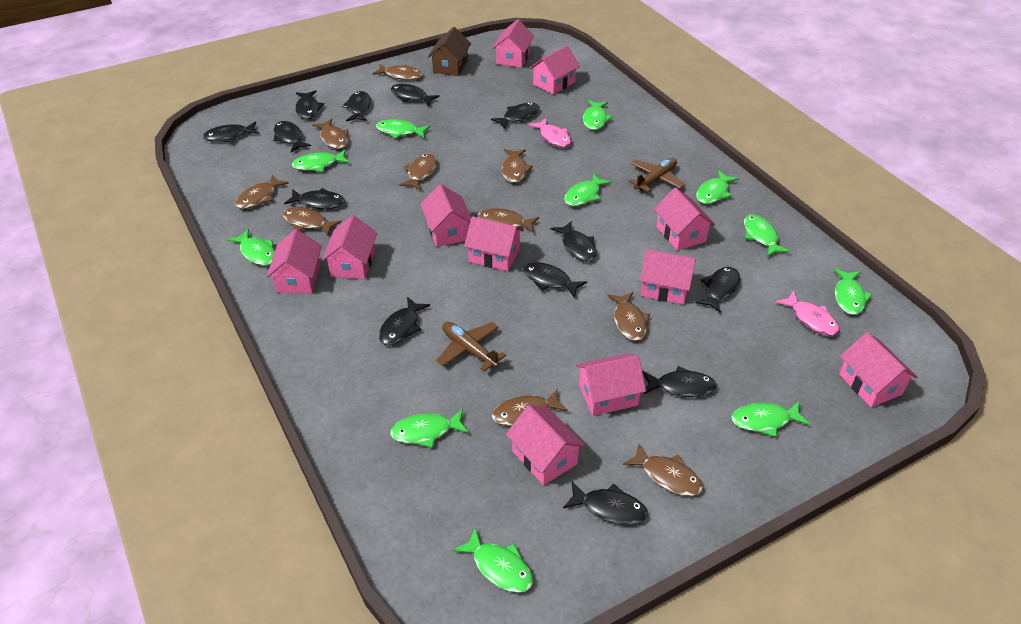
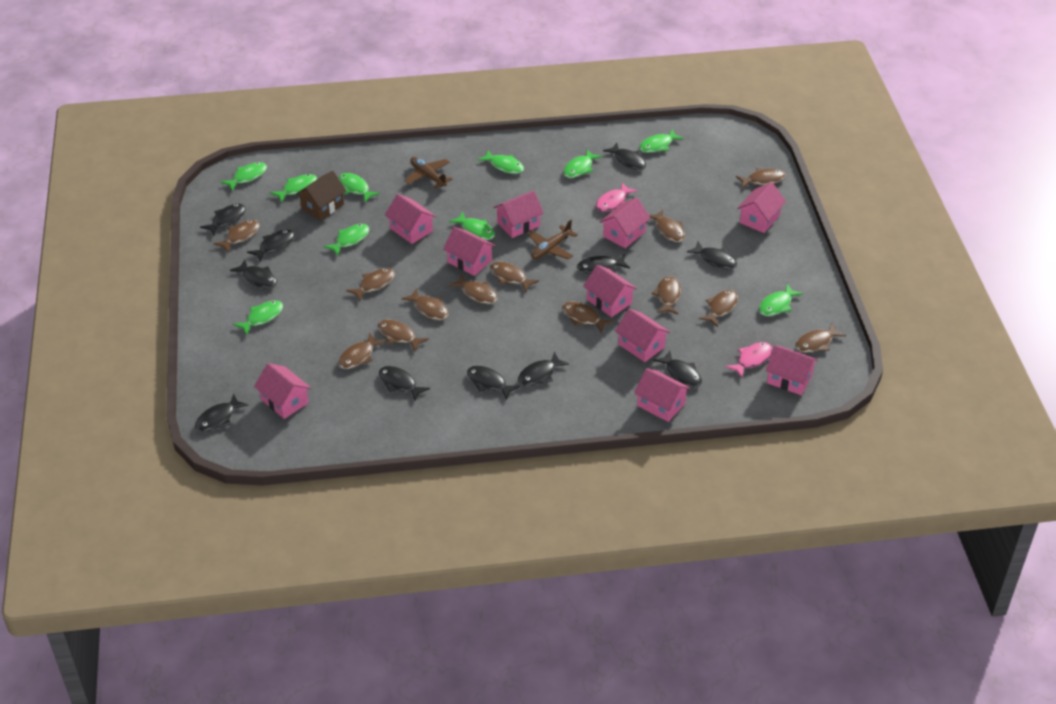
black fish: [203,121,259,142] [273,121,311,152] [284,188,345,209] [295,90,324,119] [342,91,371,121] [379,297,430,345] [391,84,440,106] [491,102,539,129] [523,262,587,298] [550,221,597,262] [563,482,648,525] [643,366,717,397] [696,267,740,313] = 13 -> [195,394,249,431] [200,204,246,235] [230,260,277,289] [247,230,295,262] [379,366,430,401] [467,366,520,400] [518,352,569,386] [577,254,630,274] [603,143,646,170] [654,351,702,387] [687,241,737,269] = 11
brown fish: [236,175,289,209] [283,207,342,236] [312,119,349,149] [373,64,423,80] [399,154,437,190] [478,208,539,233] [492,389,568,426] [501,149,533,183] [607,292,650,341] [623,444,703,496] = 10 -> [214,220,260,252] [338,333,386,369] [346,268,395,301] [378,319,429,351] [401,288,448,320] [448,275,498,304] [490,261,539,292] [562,301,614,333] [649,210,685,242] [652,276,681,314] [699,290,738,327] [736,168,786,189] [795,323,846,353] = 13
green fish: [227,229,275,266] [292,150,350,172] [376,119,431,139] [390,409,469,448] [453,528,533,593] [564,173,612,206] [583,100,612,130] [696,170,739,204] [732,401,810,437] [744,215,790,257] [834,268,872,315] = 11 -> [221,162,267,192] [233,301,283,335] [270,174,317,203] [323,224,369,256] [338,173,380,202] [449,212,495,240] [477,150,524,174] [563,149,602,178] [639,129,684,153] [759,284,803,316] = 10
pink house: [266,229,322,294] [322,215,377,279] [420,184,471,247] [464,216,524,271] [492,19,534,68] [506,405,585,485] [530,45,580,95] [576,354,646,416] [640,249,696,305] [654,187,715,251] [839,332,917,408] = 11 -> [254,363,311,419] [385,194,436,244] [443,227,495,276] [493,191,544,238] [583,265,637,317] [600,198,650,248] [615,309,670,362] [634,368,691,422] [737,182,786,233] [765,345,818,395] = 10

